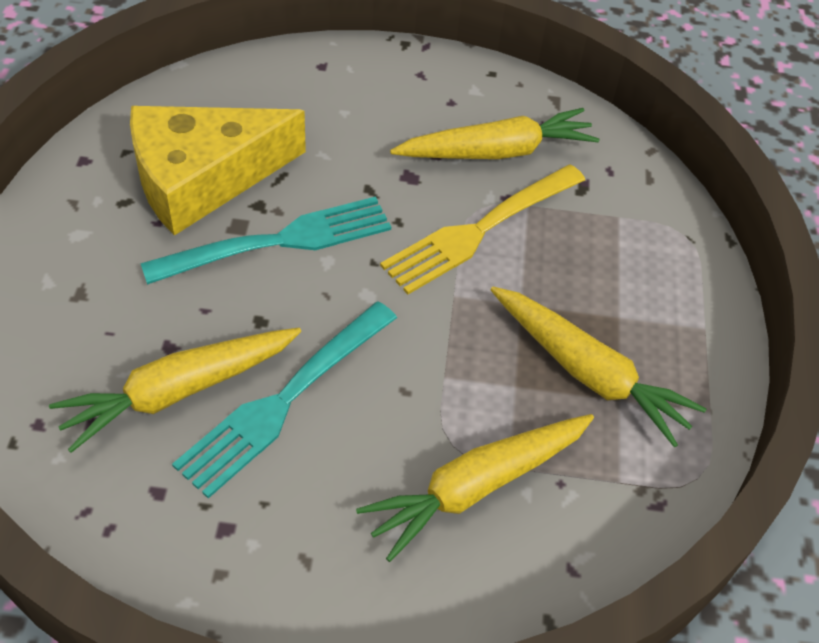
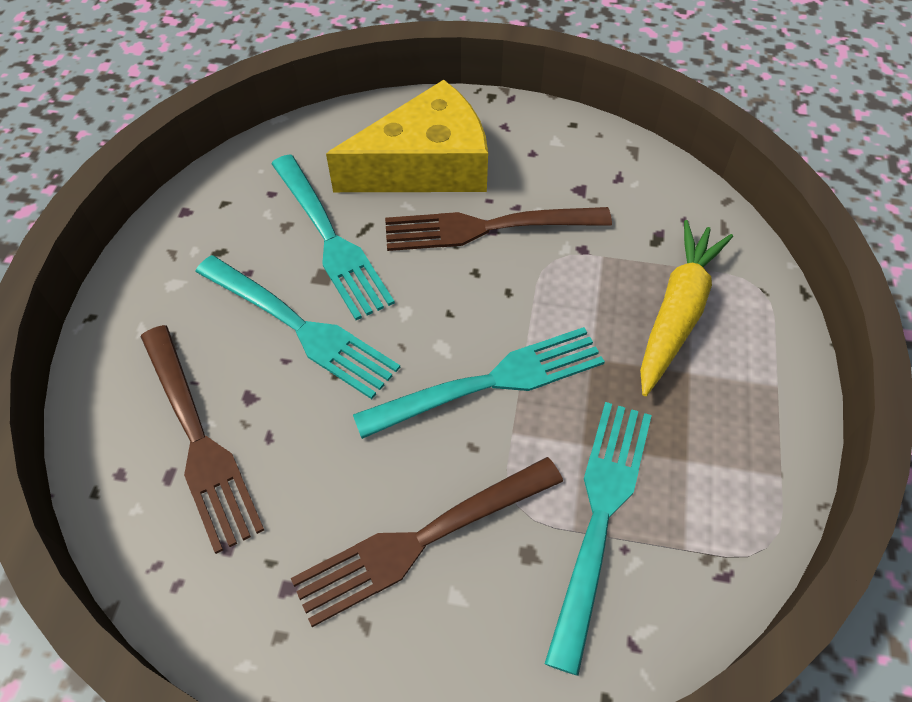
brown fork: none = 0 -> [141,325,264,554] [291,457,563,627] [385,207,612,251] = 3
turquoise fork: [140,196,391,285] [172,302,397,498] = 2 -> [195,255,400,399] [271,154,395,320] [353,327,605,439] [545,402,652,676] = 4
yellow carrot: [49,328,301,453] [356,414,594,562] [390,108,599,159] [490,287,706,448] = 4 -> [640,220,733,396] = 1
yellow fork: [380,164,585,294] = 1 -> none = 0

